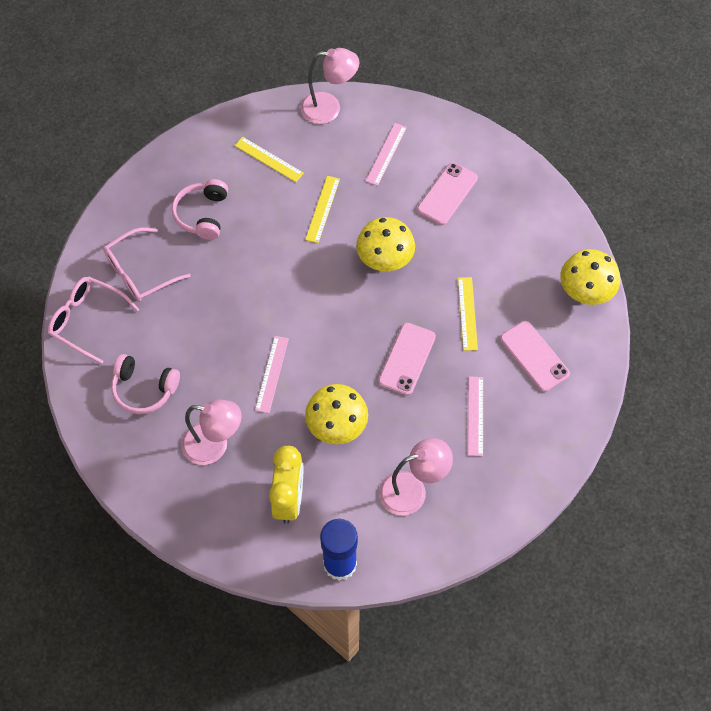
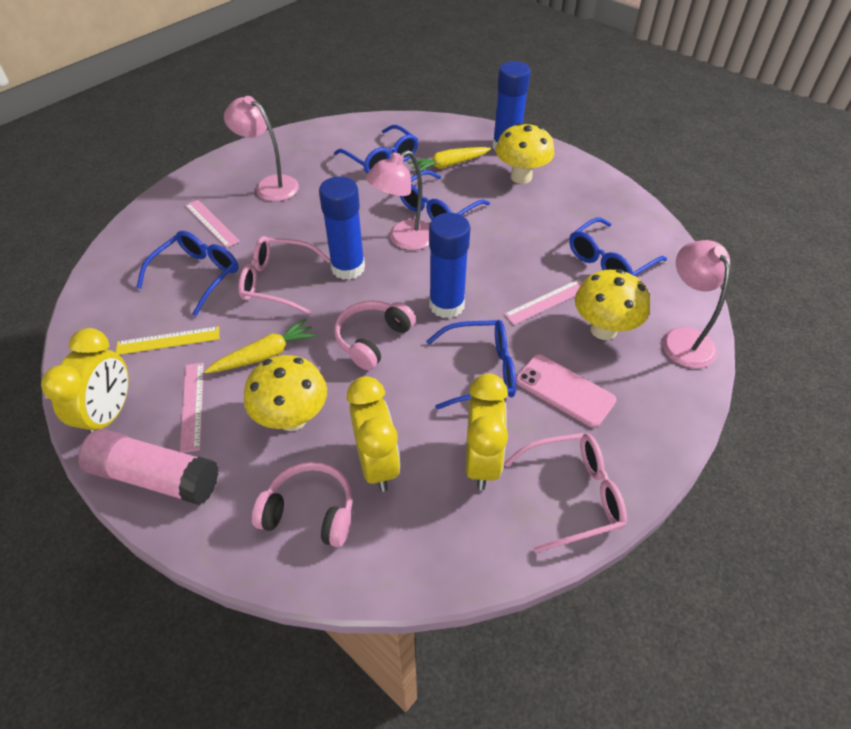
blue glasses: none = 0 -> [136,231,238,316] [334,125,418,173] [400,170,490,220] [426,320,516,410] [569,217,667,276] = 5
blue glue stick: [320,519,358,581] = 1 -> [319,176,365,280] [429,213,471,318] [493,61,531,151] = 3
pink glue stick: none = 0 -> [78,429,219,505] = 1
pink phone: [378,323,436,395] [417,162,478,225] [500,321,570,392] = 3 -> [516,354,616,428] = 1
yellow carrot: none = 0 -> [204,319,317,374] [408,147,491,174] = 2
yellow clock: [269,446,303,524] = 1 -> [41,328,129,434] [347,376,400,492] [466,374,508,490] = 3
yellow ruler: [235,137,304,182] [305,176,340,243] [458,277,478,351] = 3 -> [116,326,219,355] = 1

